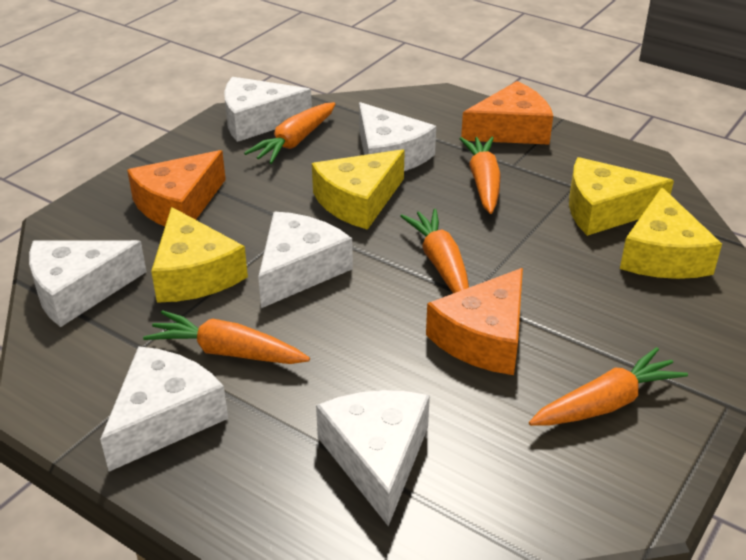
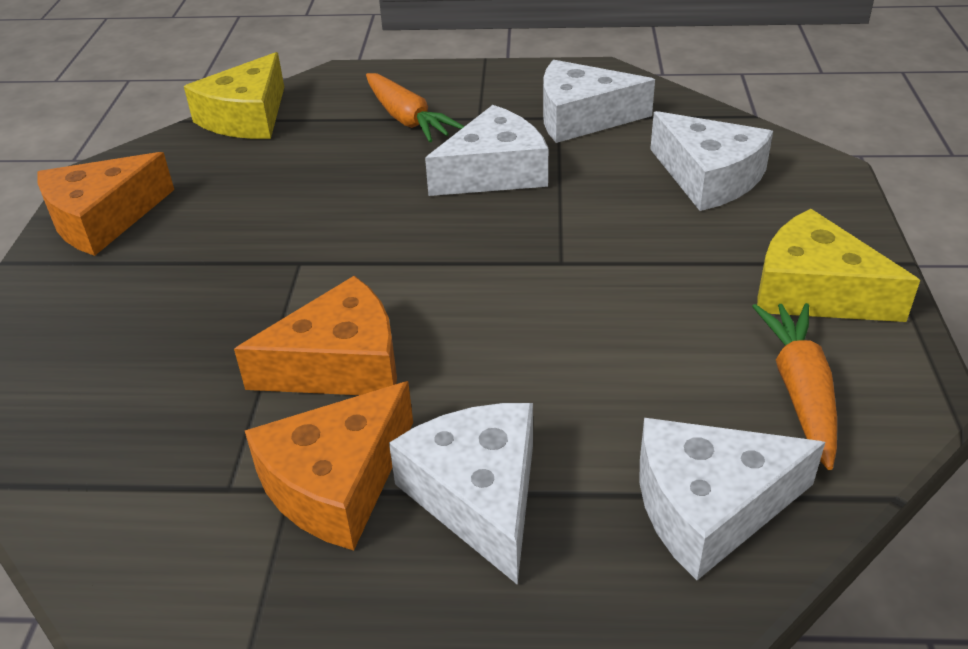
orange carrot: [143,310,310,364] [244,102,335,164] [400,209,469,293] [459,137,501,214] [529,347,688,426] = 5 -> [366,73,465,142] [752,303,837,470] = 2
white cheese: [29,240,147,327] [100,346,228,472] [224,77,312,142] [258,212,353,308] [316,390,430,526] [359,102,436,171] = 6 -> [389,403,533,585] [425,105,548,196] [543,60,655,143] [639,418,825,580] [650,111,773,211] = 5
yellow cheese: [151,207,248,303] [312,149,405,230] [569,157,674,236] [620,187,722,279] = 4 -> [184,52,284,139] [757,209,920,322] = 2

